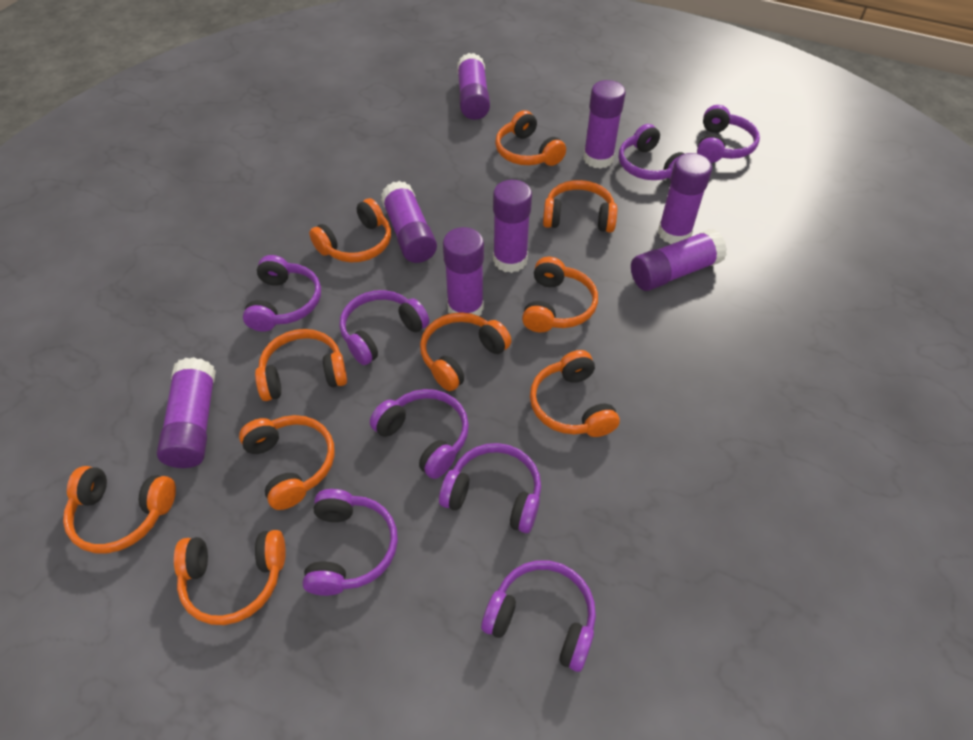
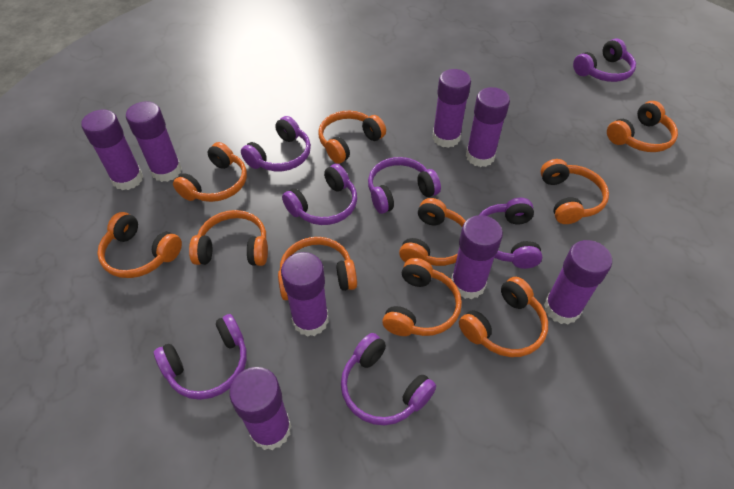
purple headphones: [243,255,321,332] [302,489,398,596] [339,290,429,365] [370,389,469,479] [439,443,541,533] [481,560,596,672] [619,124,685,180] [697,105,760,163] = 8 -> [154,314,247,400] [241,116,311,171] [282,164,357,225] [341,333,436,425] [368,157,441,214] [479,198,542,269] [573,39,636,82] = 7

